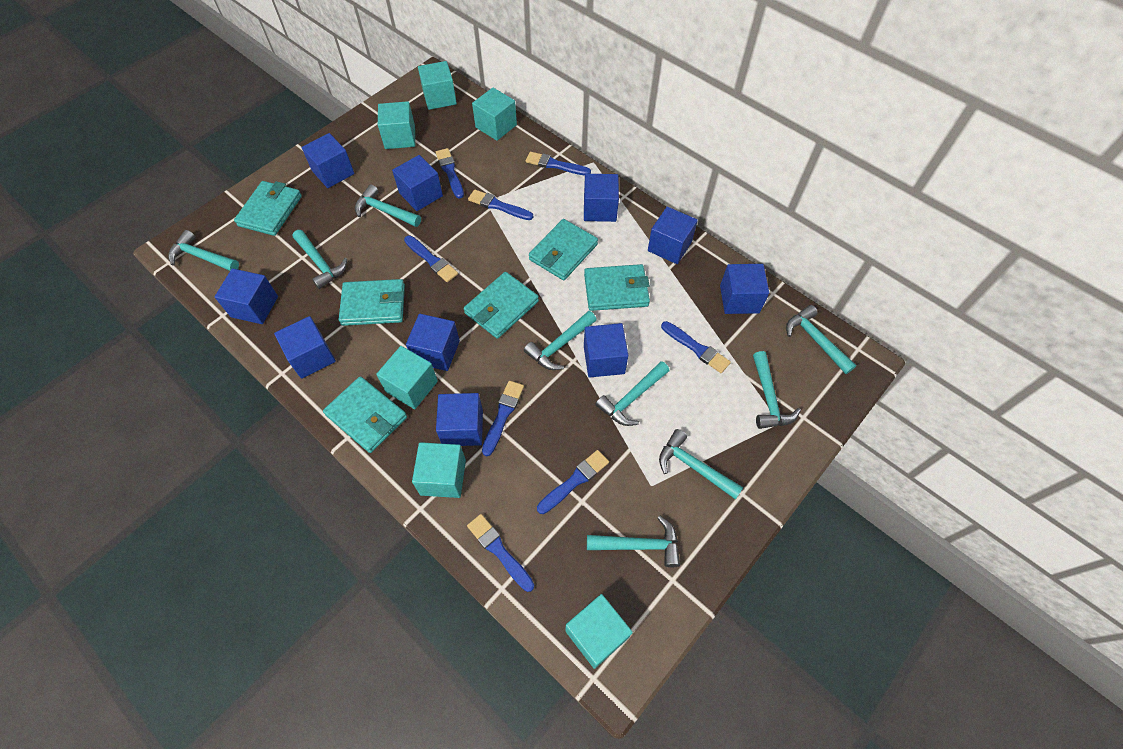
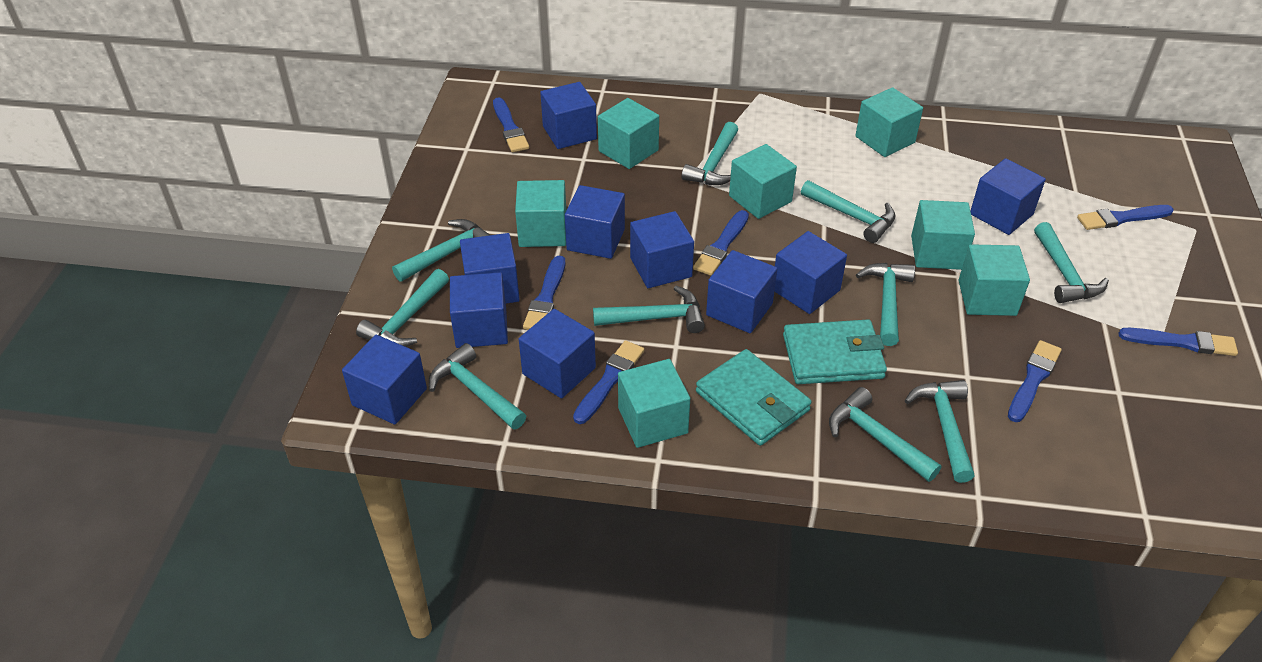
blue brush: [404,235,458,282] [436,148,464,199] [467,514,534,592] [468,190,533,220] [482,381,524,456] [526,152,591,176] [537,450,609,514] [661,321,731,373] = 8 -> [493,97,529,152] [523,256,565,330] [573,340,644,424] [693,210,749,276] [1008,340,1062,422] [1077,205,1174,230] [1118,328,1238,356] = 7
turquoise cube: [376,346,438,409] [378,101,415,149] [412,442,466,498] [418,61,457,110] [472,88,517,141] [565,594,633,669] = 6 -> [515,180,566,247] [598,98,659,169] [618,359,690,448] [729,144,797,219] [855,87,923,157] [911,200,975,270] [958,244,1030,316] = 7
turquoise hammer: [168,230,239,271] [292,230,347,289] [355,184,421,227] [524,311,597,370] [587,516,680,567] [595,361,670,426] [659,429,743,499] [753,351,801,429] [786,305,857,374] = 9 -> [356,269,449,347] [392,219,490,282] [429,343,526,430] [593,286,705,333] [681,122,738,185] [801,180,896,243] [829,387,941,482] [856,263,915,346] [905,380,975,483] [1034,222,1109,303] = 10
turquoise wallet: [234,181,302,236] [323,376,407,453] [339,279,405,326] [464,272,539,339] [529,219,598,280] [584,264,650,311] = 6 -> [696,349,812,446] [783,320,887,384] = 2

